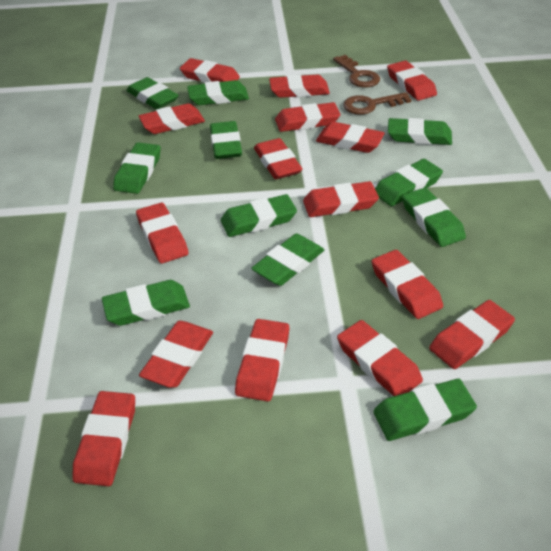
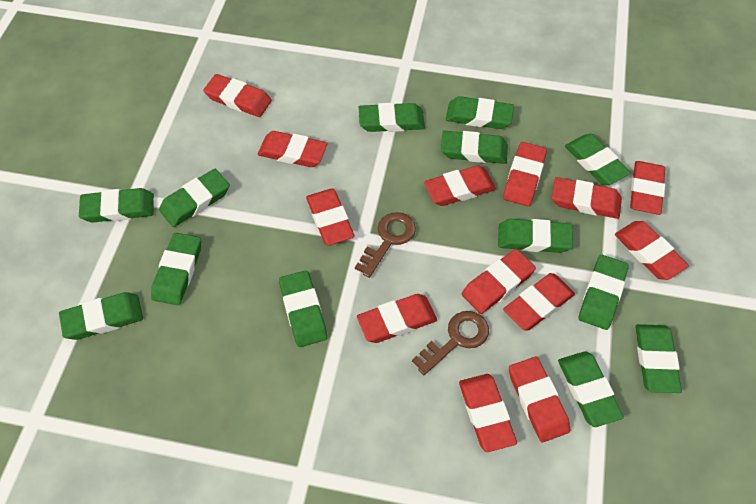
green eraser: [102,280,190,326] [113,142,161,194] [127,77,179,109] [187,80,249,105] [210,121,242,159] [221,194,297,237] [251,233,324,286] [373,379,477,441] [375,159,443,206] [388,118,452,145] [402,188,466,247] = 11 -> [59,292,143,340] [79,188,154,223] [151,233,201,305] [159,169,230,227] [279,270,327,347] [359,103,425,132] [441,131,508,164] [446,96,514,129] [498,219,573,253] [558,351,624,427] [565,134,631,185] [579,255,629,330] [635,324,682,393] = 13
red eraser: [72,391,135,486] [136,203,189,264] [138,103,205,134] [139,321,213,388] [180,58,240,83] [235,319,289,402] [254,138,303,179] [269,74,330,98] [275,102,340,132] [303,181,379,217] [316,122,385,153] [337,320,423,396] [371,250,443,319] [387,61,437,101] [429,300,515,369] = 15 -> [203,74,272,117] [258,131,327,167] [306,189,354,245] [357,294,437,343] [424,165,496,206] [459,374,517,452] [462,249,536,314] [503,142,547,206] [503,273,575,331] [509,357,570,443] [552,177,622,219] [615,221,689,280] [630,161,665,215] = 13

